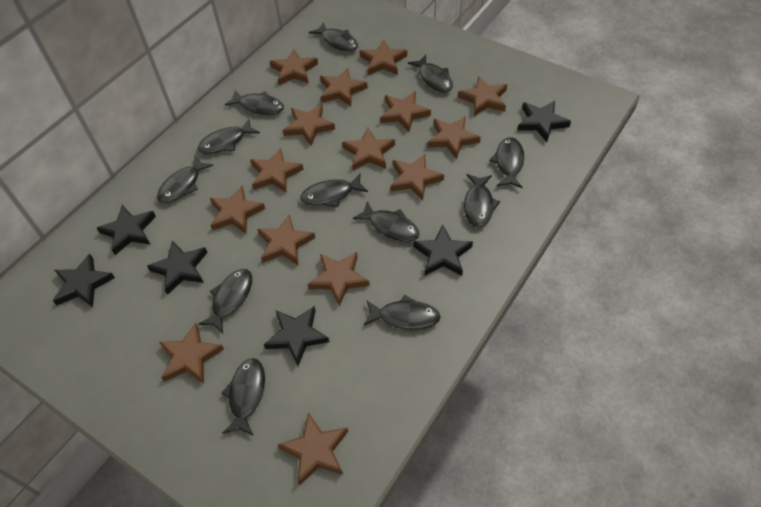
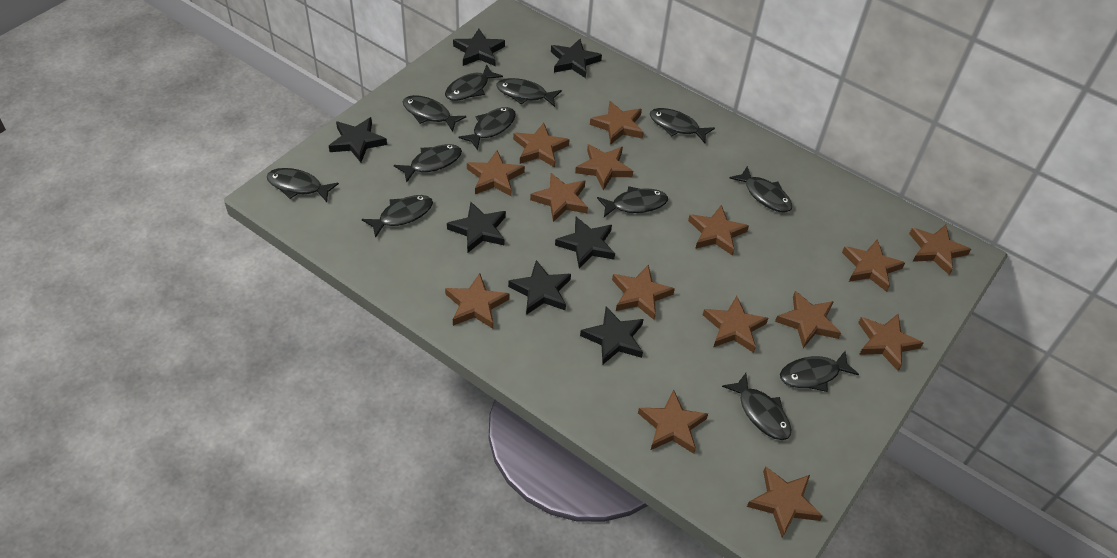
black star: [53,254,115,307] [97,205,156,255] [147,241,208,295] [264,306,329,366] [413,224,473,276] [517,101,571,142] = 6 -> [329,117,387,162] [447,202,506,253] [453,29,505,66] [508,260,571,315] [551,39,602,78] [555,217,615,269] [580,306,644,365] = 7

